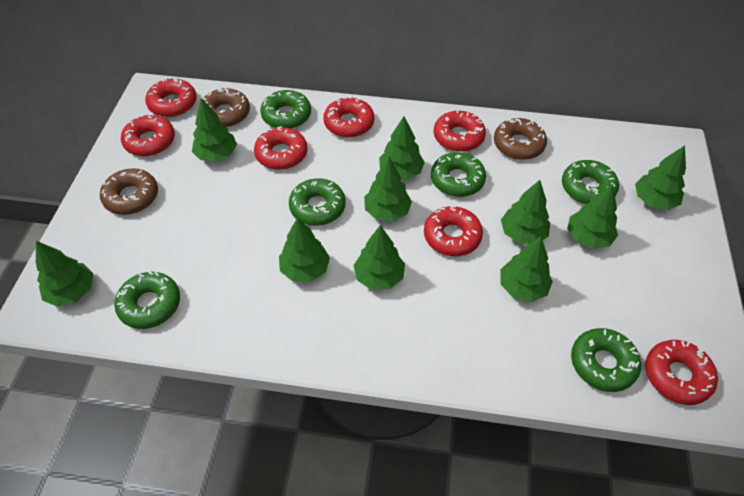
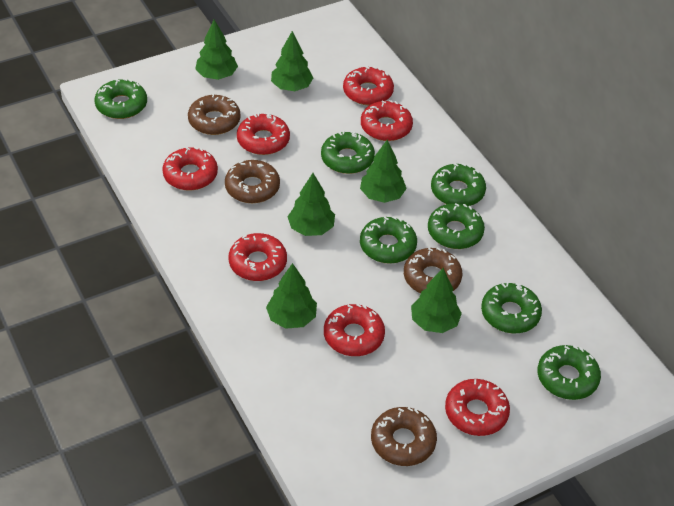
brown donut: [100,168,158,215] [203,88,250,127] [494,118,547,160] = 3 -> [188,94,240,135] [225,160,280,203] [371,407,437,466] [404,247,462,293] = 4
green donut: [114,272,180,329] [260,90,311,129] [289,178,346,226] [431,152,486,197] [562,160,619,204] [571,328,641,392] = 6 -> [94,79,147,119] [321,131,375,174] [360,216,417,264] [428,203,485,249] [431,163,486,206] [481,282,542,333] [537,345,601,400] = 7
green tree: [36,241,93,307] [192,98,237,162] [279,217,330,282] [353,225,405,290] [364,157,412,221] [379,116,425,180] [500,236,553,302] [501,180,550,244] [567,184,618,249] [635,145,686,210] = 10 -> [195,20,238,80] [266,263,317,329] [271,31,313,91] [287,173,335,236] [360,140,407,203] [411,268,462,333] = 6

